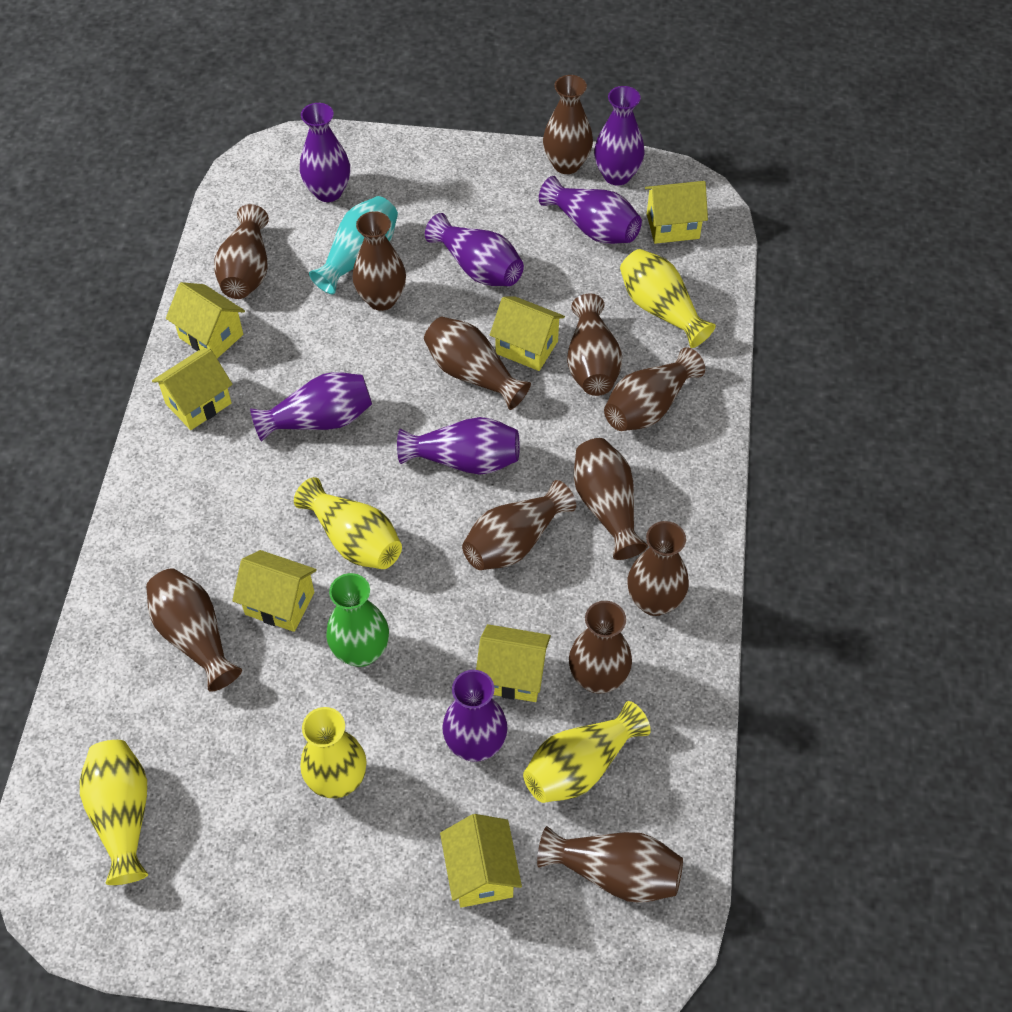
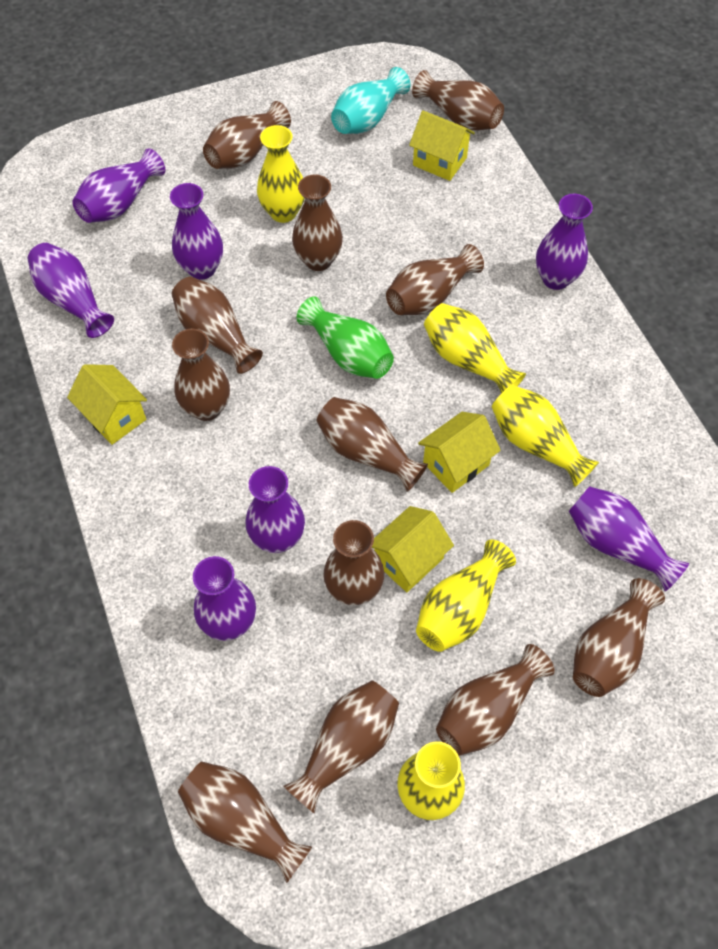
yellow house: [152,349,233,430] [166,282,245,358] [232,550,317,632] [440,814,522,908] [476,624,551,702] [490,296,565,371] [645,181,708,244] = 7 -> [67,364,147,445] [372,506,454,592] [409,110,475,181] [418,412,501,493] = 4

